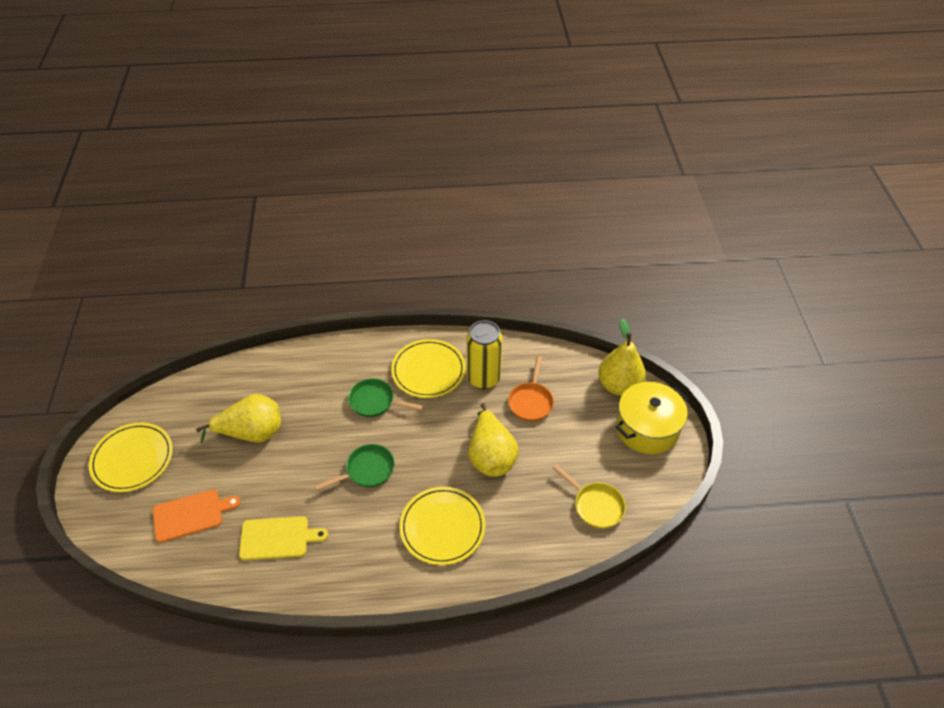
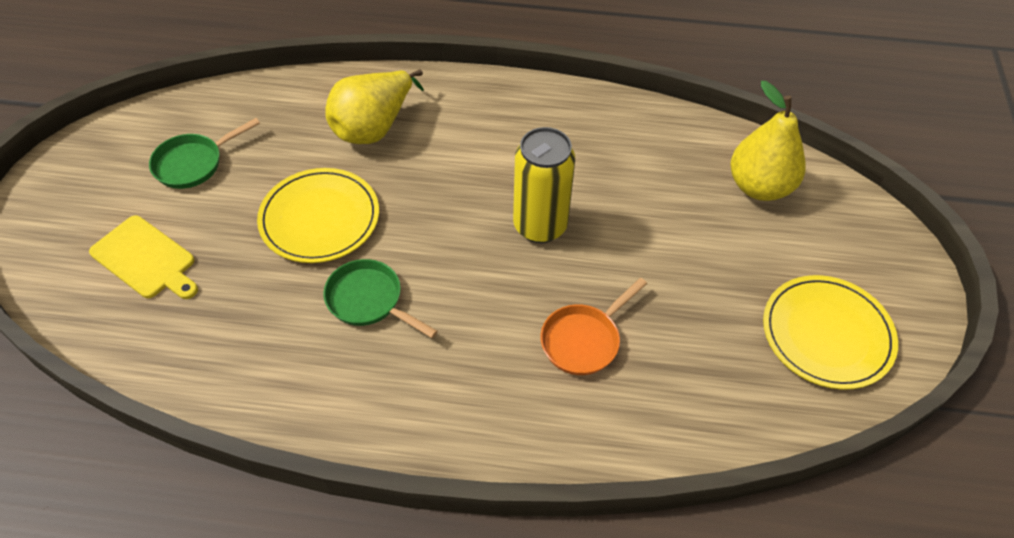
orange cutting board: [153,489,241,543] = 1 -> none = 0
yellow pan: [553,464,626,529] = 1 -> none = 0
yellow pear: [196,394,281,444] [468,403,519,477] [598,318,646,396] = 3 -> [325,69,424,144] [730,81,805,201] = 2
yellow plate: [89,423,173,492] [391,339,466,398] [400,487,485,565] = 3 -> [257,168,379,263] [763,275,898,390] = 2
yellow pot: [615,382,688,455] = 1 -> none = 0

